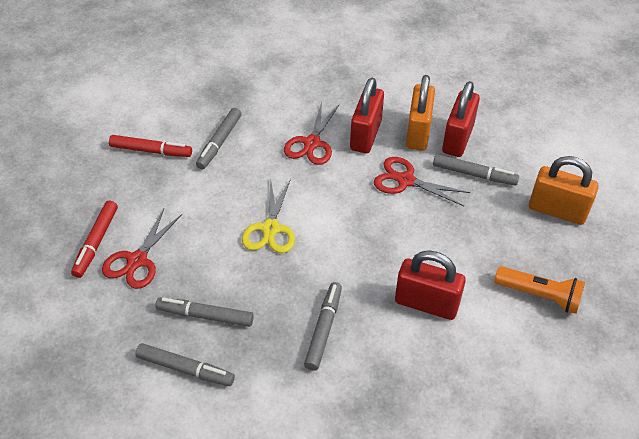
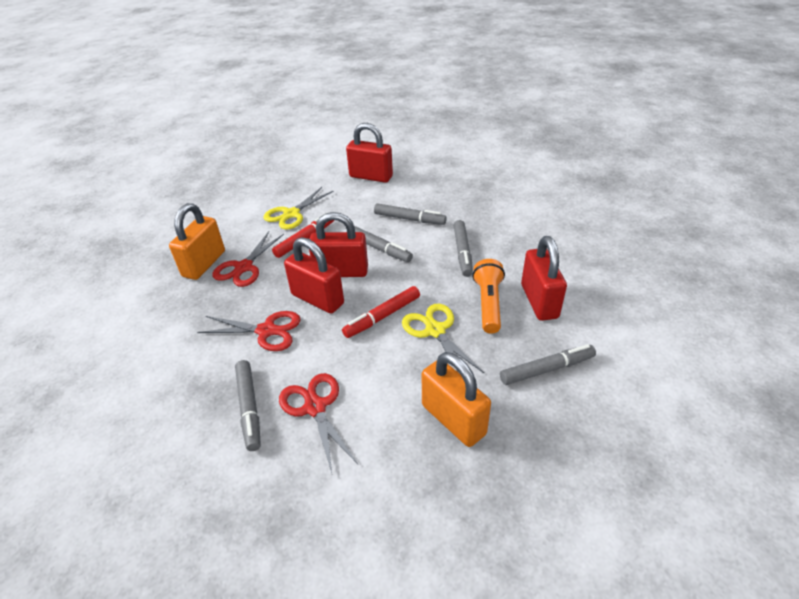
red padlock: [350,78,384,153] [395,251,466,320] [442,81,480,157] = 3 -> [284,237,344,313] [309,212,368,277] [346,123,393,183] [521,236,567,321] = 4
yellow scissors: [242,178,295,253] = 1 -> [263,187,334,230] [402,304,484,373] = 2

